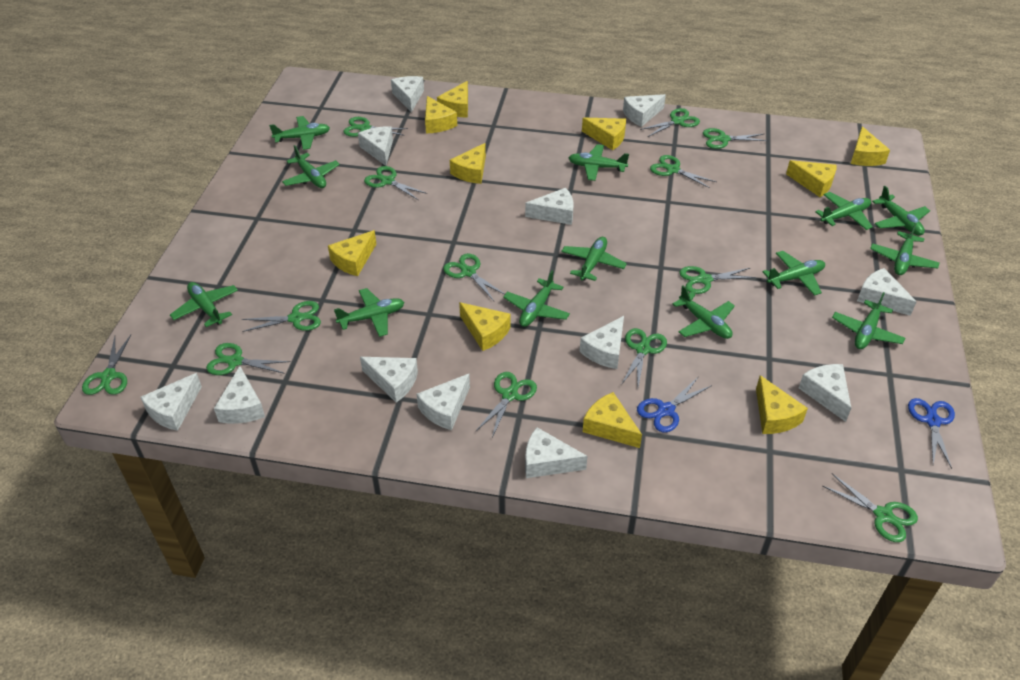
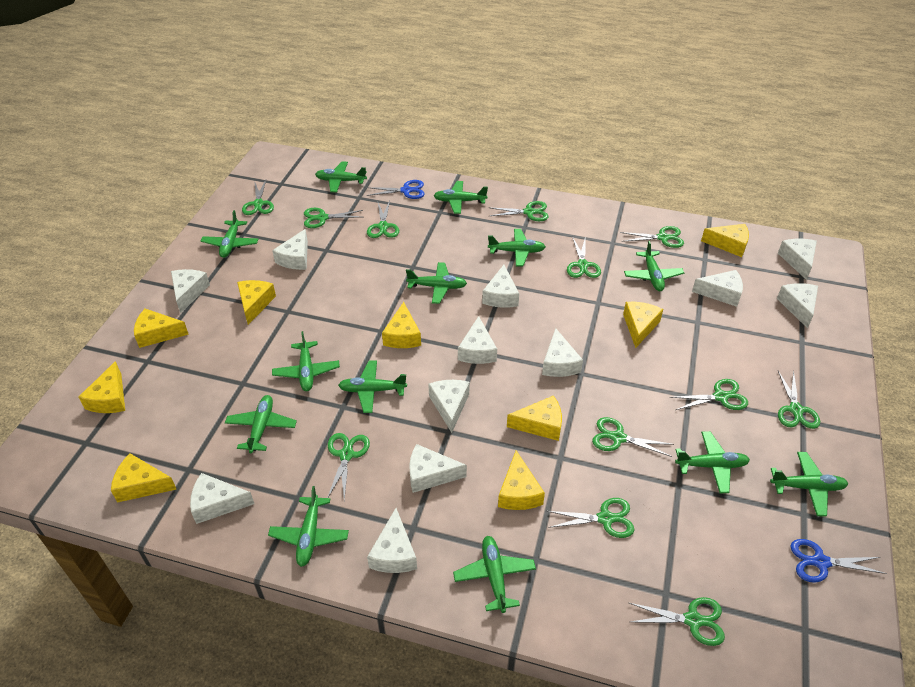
green scissors: [82,335,131,395] [206,343,291,375] [242,301,321,332] [343,117,408,137] [364,166,427,200] [443,253,505,301] [476,372,537,437] [621,328,667,387] [640,108,700,137] [650,155,717,188] [679,266,756,294] [703,128,768,149] [823,474,918,542] = 13 -> [242,180,274,215] [304,208,363,228] [327,433,370,500] [367,201,399,238] [488,201,549,221] [547,498,634,538] [567,236,601,278] [592,417,674,457] [620,226,684,248] [629,597,725,646] [670,379,748,410] [778,370,820,429] = 12
yellow cheese: [328,230,376,276] [425,96,457,133] [437,81,468,118] [450,143,486,184] [459,302,510,351] [582,118,626,150] [583,392,642,448] [756,375,808,434] [786,160,836,197] [851,126,890,166] = 10 -> [79,361,125,413] [111,453,177,503] [134,309,189,348] [237,280,276,325] [382,302,421,348] [498,451,545,510] [507,395,562,441] [623,302,663,348] [701,224,749,257] = 9

